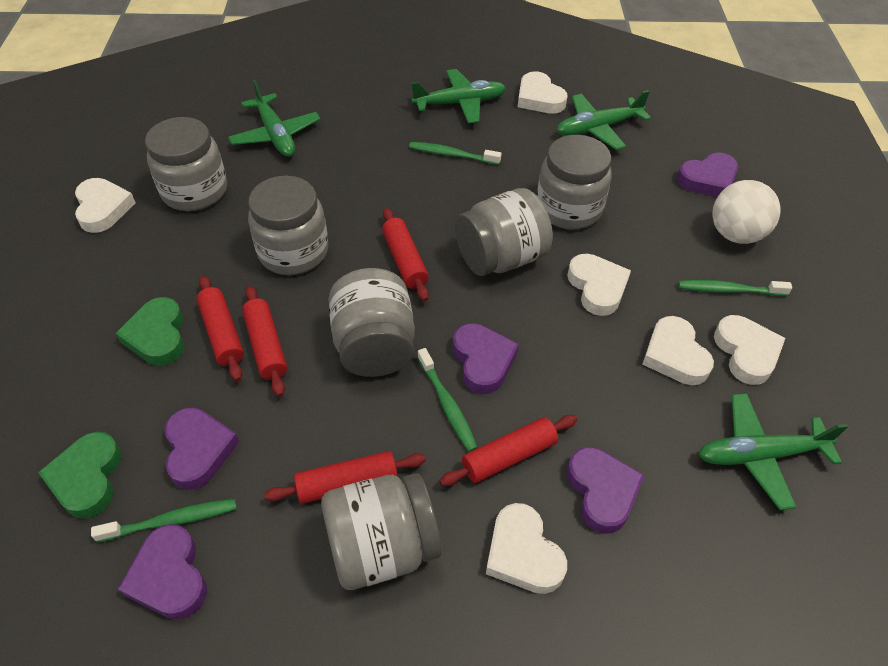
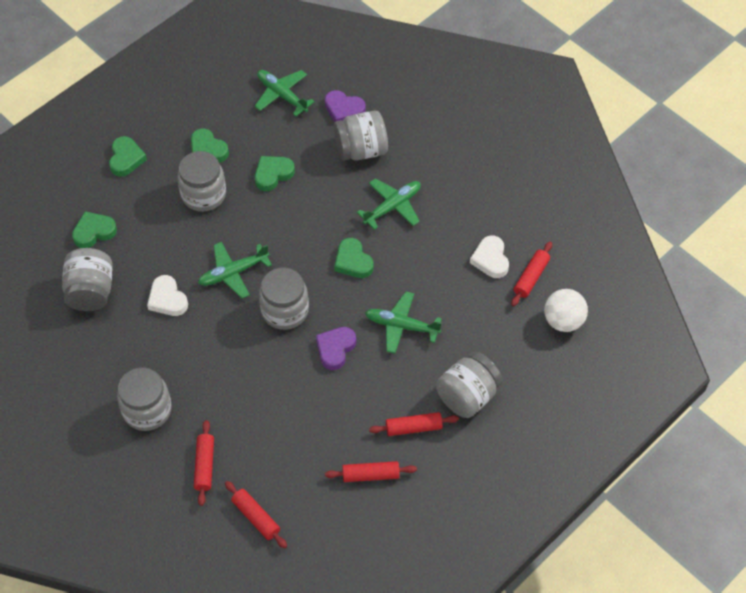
green heart: [38,432,121,519] [115,297,184,366] = 2 -> [72,211,117,248] [109,136,147,177] [191,128,229,163] [255,156,295,191] [334,238,374,278] = 5
green toothbrush: [91,499,237,542] [409,142,502,165] [417,348,478,452] [678,280,792,296] = 4 -> none = 0
purple heart: [118,524,207,620] [164,408,239,490] [452,323,519,394] [567,447,644,534] [677,152,738,197] = 5 -> [316,327,356,370] [325,90,366,122] = 2
white heart: [75,178,136,233] [486,503,567,594] [518,71,568,114] [567,254,631,316] [642,316,714,385] [714,315,785,385] = 6 -> [147,275,188,316] [470,236,509,278] = 2

